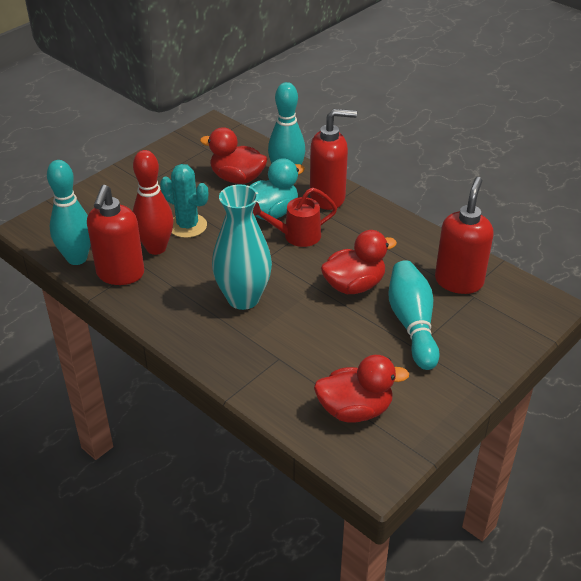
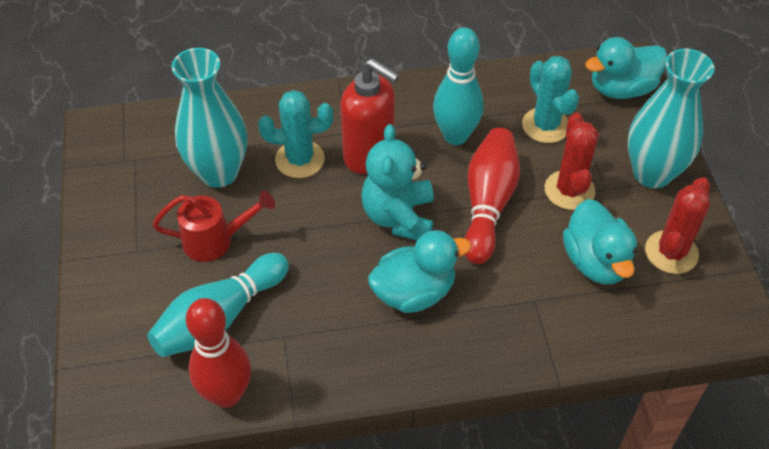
red bowling pin: [133,150,174,255] = 1 -> [186,298,251,408] [464,128,520,264] = 2
red cactus: none = 0 -> [545,113,599,210] [645,177,710,274] = 2
red duck: [200,127,267,184] [314,355,409,423] [321,230,397,294] = 3 -> none = 0
red soap dispenser: [87,185,144,285] [310,109,357,210] [435,177,493,294] = 3 -> [340,58,399,174] = 1
turquoise bowling pin: [47,160,91,265] [268,82,305,165] [389,260,440,370] = 3 -> [147,253,289,357] [433,27,484,145] = 2
turquoise cactus: [160,164,208,238] = 1 -> [258,90,333,178] [522,56,579,143] = 2
turquoise duck: [250,158,305,220] = 1 -> [368,230,471,313] [563,199,637,284] [585,37,667,99] = 3
turquoise teddy bear: none = 0 -> [361,124,434,240] = 1
turquoise vase: [212,184,272,310] = 1 -> [172,48,247,188] [628,48,714,188] = 2

